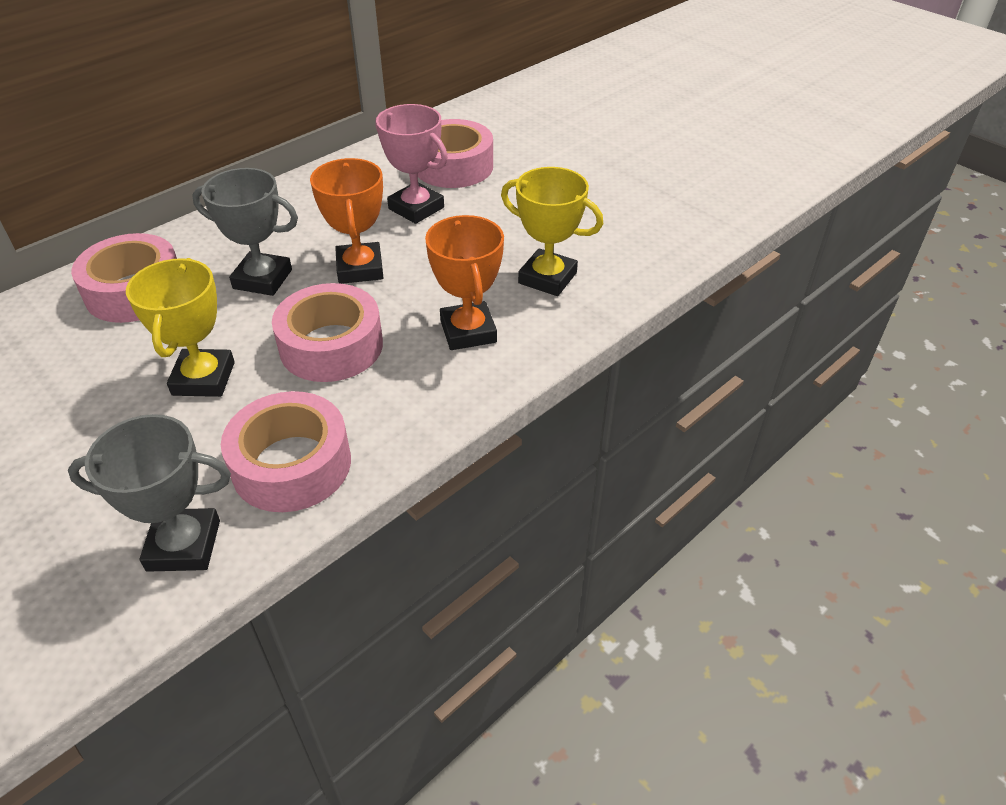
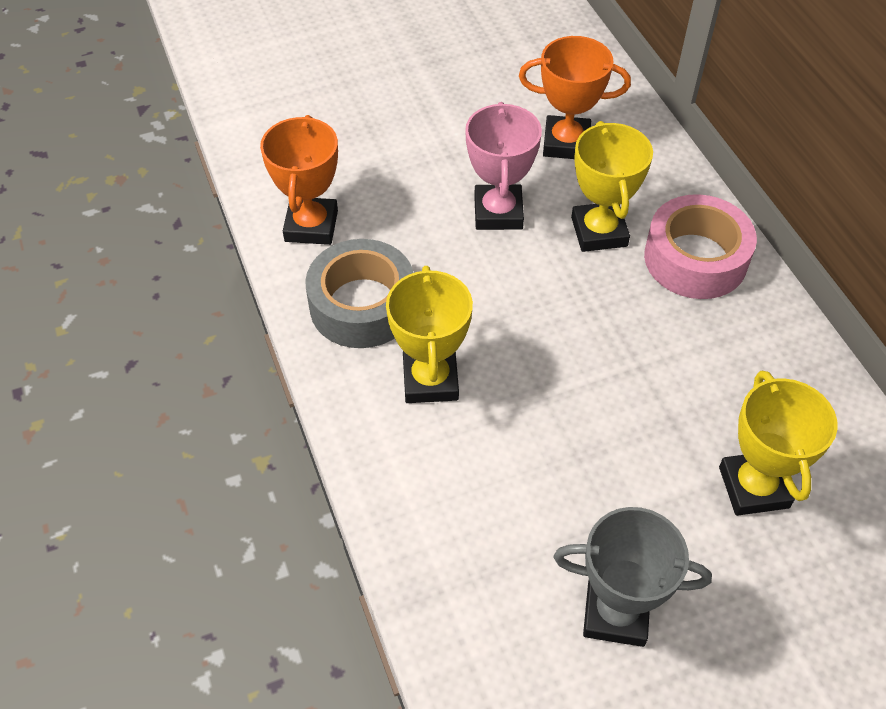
grey tape: none = 0 -> [305,239,414,348] = 1
grey trophy: [68,414,231,572] [192,168,298,296] = 2 -> [554,507,712,647] = 1
pink tape: [71,233,177,323] [221,391,351,512] [272,283,383,382] [418,119,493,188] = 4 -> [644,194,757,299] = 1
yellow trophy: [126,258,235,397] [501,167,603,296] = 2 -> [386,266,473,403] [571,121,653,252] [719,371,838,516] = 3

